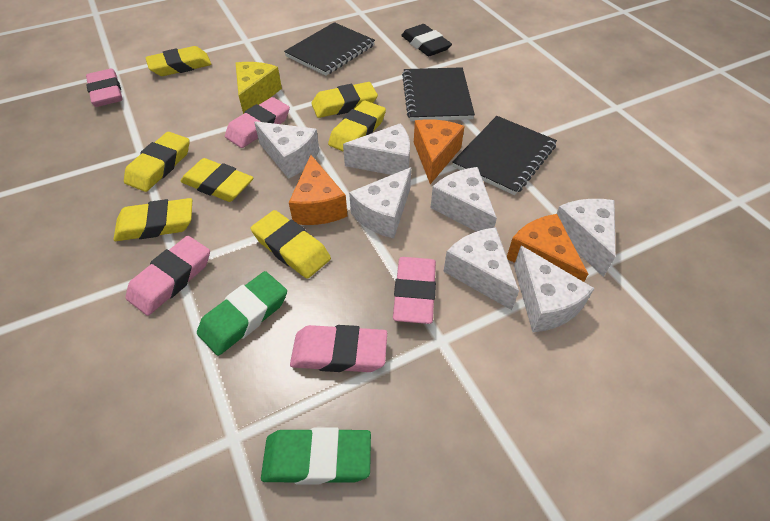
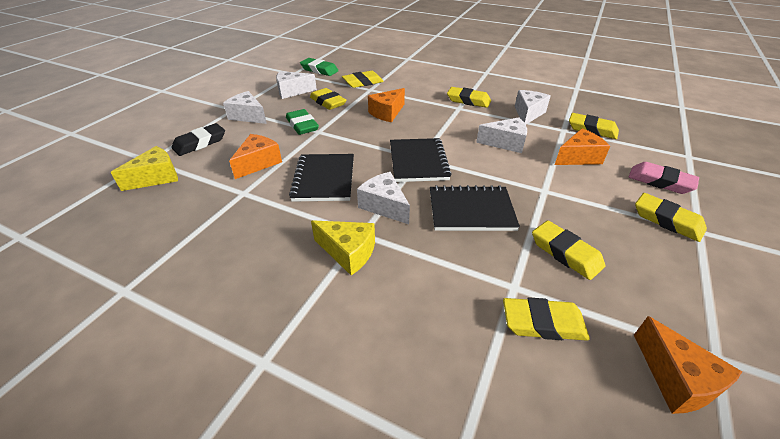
orange cheese: [289,155,348,225] [414,119,464,184] [507,214,588,282] = 3 -> [229,134,282,179] [368,88,405,122] [555,128,610,165] [634,316,742,414] = 4
pink eraser: [86,69,123,107] [125,236,210,316] [225,97,290,148] [290,325,387,372] [393,257,436,324] = 5 -> [629,162,699,194] = 1
white cheese: [254,121,319,179] [343,123,410,175] [349,167,411,238] [431,167,497,232] [443,227,519,310] [514,246,594,332] [556,199,616,277] = 7 -> [223,91,267,124] [276,71,317,99] [357,172,410,224] [476,117,527,153] [515,90,551,124] = 5
yellow cheese: [236,62,282,114] = 1 -> [110,146,178,191] [311,220,375,276] = 2

